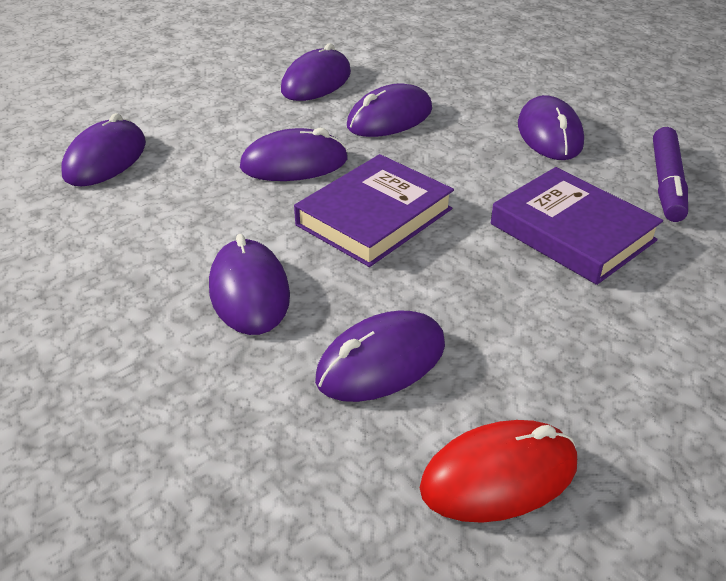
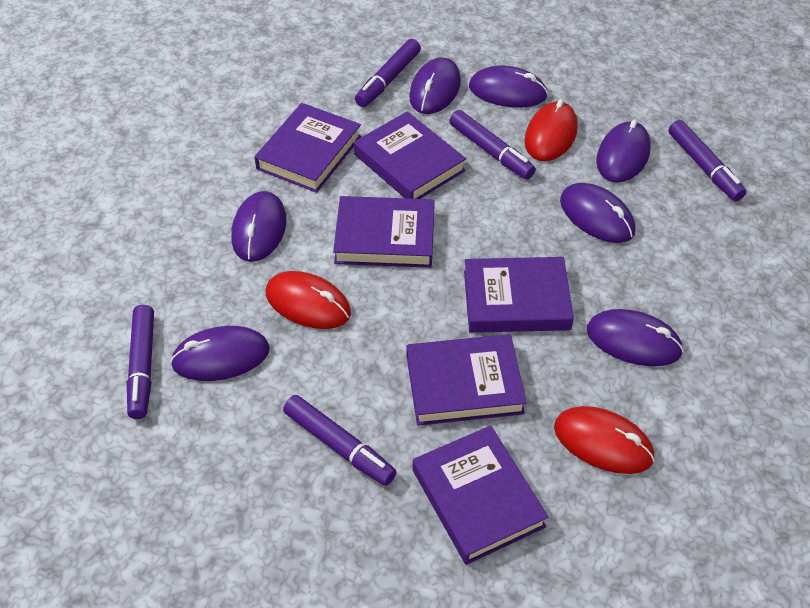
purple book: [294,154,454,267] [491,167,663,285] = 2 -> [254,103,362,193] [333,196,435,268] [354,111,466,199] [407,334,527,426] [413,425,549,565] [464,257,574,333] = 6
purple marker: [653,127,688,222] = 1 -> [127,305,154,419] [283,395,396,486] [355,39,421,107] [449,110,536,179] [668,120,746,201] = 5
red mouse: [420,420,577,523] = 1 -> [266,271,351,329] [525,99,578,161] [554,406,655,474] = 3

